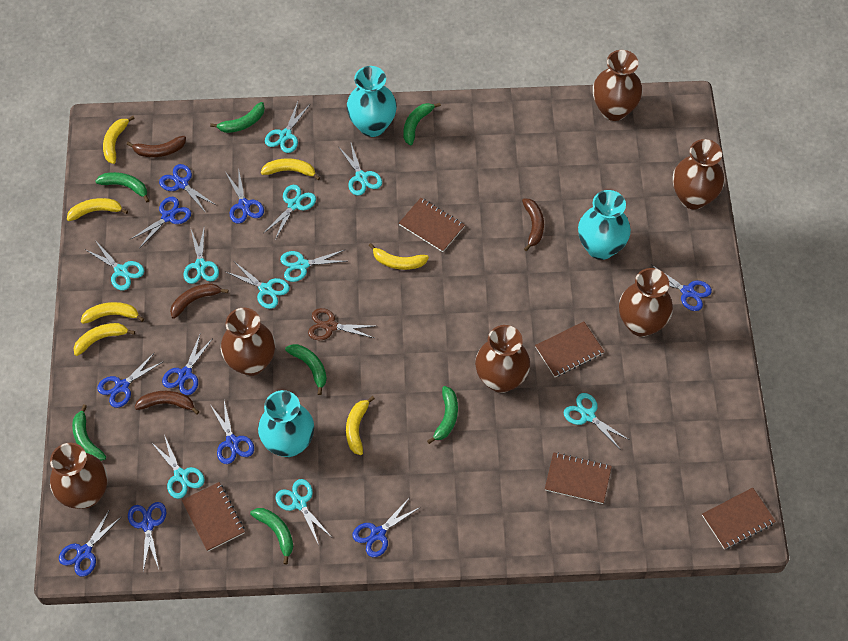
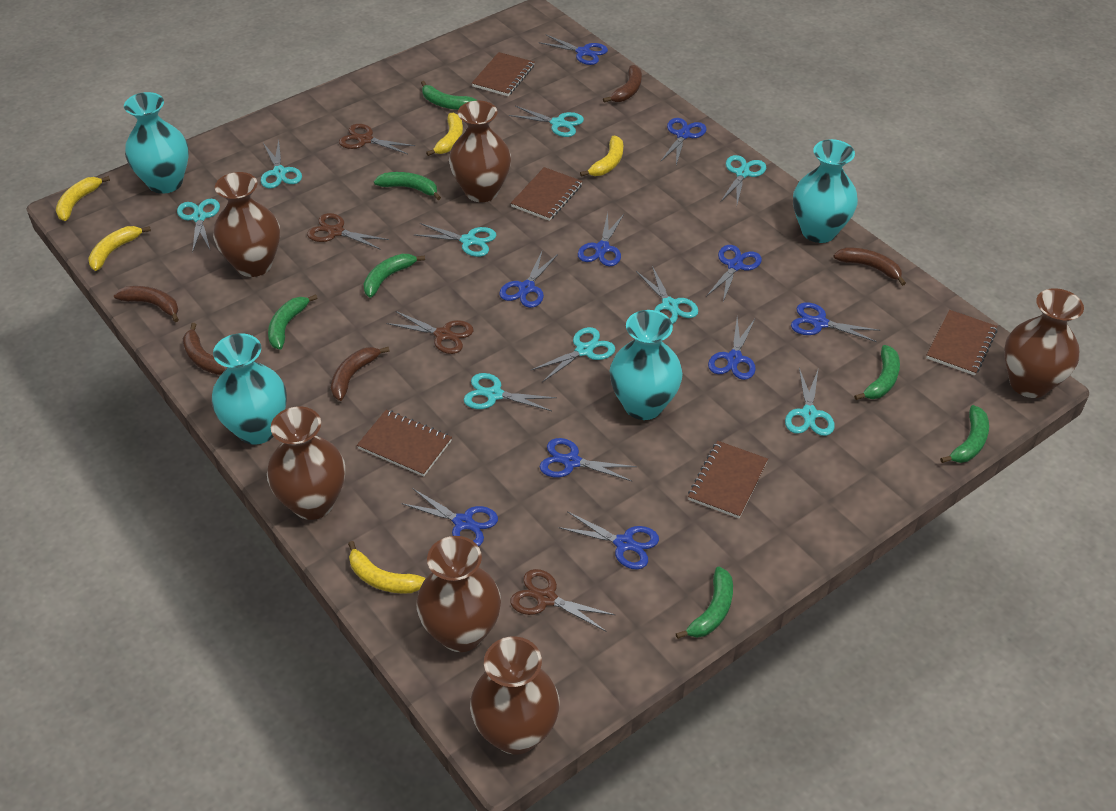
brown banana: [127,136,186,157] [134,391,199,415] [170,283,228,319] [522,198,544,251] = 4 -> [114,286,179,322] [183,323,228,375] [331,347,390,401] [603,65,642,103] [833,248,906,286] = 5
brown scissors: [308,308,374,340] = 1 -> [307,213,389,250] [339,124,415,154] [386,311,474,354] [510,569,615,631] = 4
turquoise scissors: [86,240,144,290] [151,435,205,499] [183,229,219,284] [226,262,290,309] [264,185,316,240] [265,102,309,153] [275,479,330,545] [280,250,347,282] [338,143,382,196] [563,393,630,450] = 10 -> [177,199,220,253] [261,140,302,189] [415,223,497,257] [464,373,557,411] [509,106,584,137] [531,327,615,382] [636,266,698,324] [721,155,766,204] [785,368,835,436] = 9
turquoise vase: [258,390,314,457] [347,66,397,137] [578,190,631,260] = 3 -> [124,92,189,194] [211,334,287,445] [609,310,683,420] [793,139,858,243] = 4
yellow banana: [67,198,128,221] [74,323,135,356] [81,302,144,324] [103,116,135,164] [261,158,320,180] [346,396,375,455] [369,243,429,270] = 7 -> [56,176,110,221] [88,226,151,271] [348,541,426,594] [426,113,463,156] [580,136,623,177] = 5

